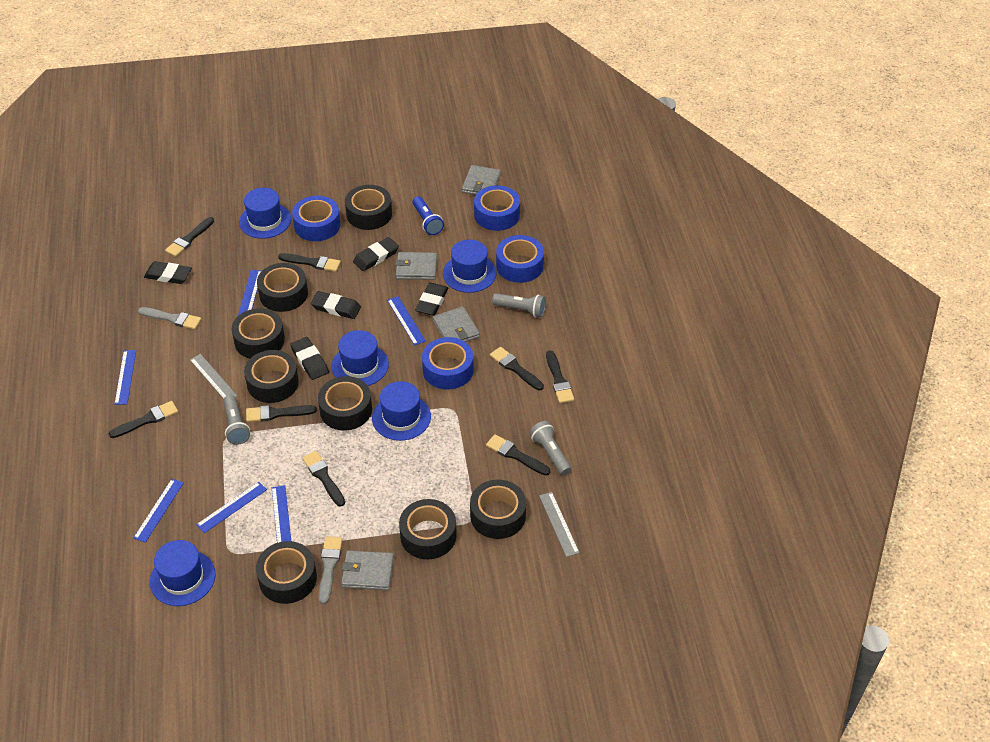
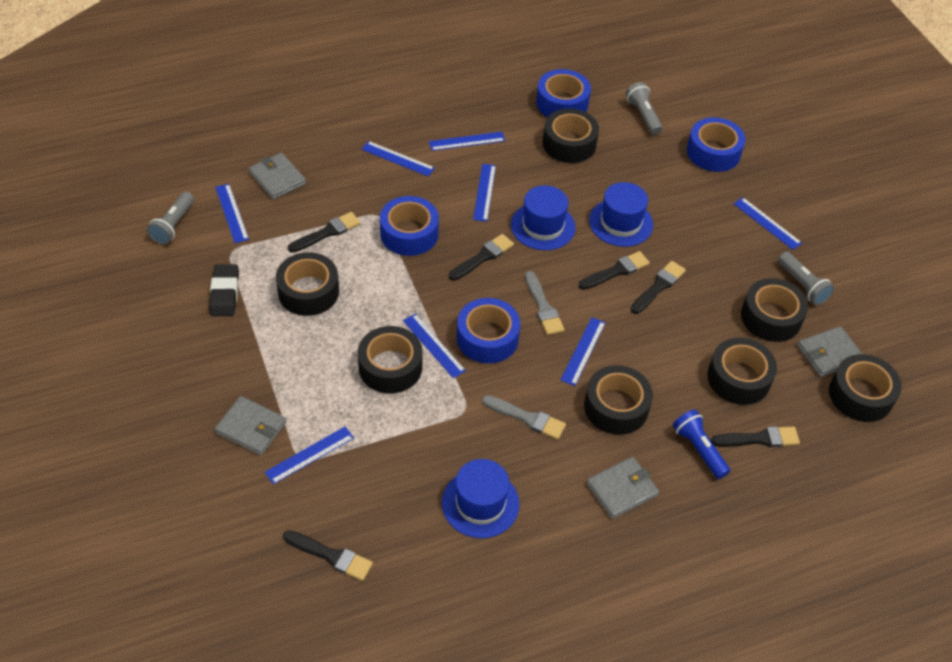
black brush: [109,401,178,438] [165,217,214,257] [246,405,317,422] [278,253,341,272] [302,451,345,507] [486,434,550,475] [490,347,544,390] [546,350,574,403] = 8 -> [283,530,373,581] [288,212,360,253] [449,234,514,281] [578,251,650,290] [630,261,686,314] [711,426,800,447] = 6
black eraser: [144,261,192,284] [290,337,329,380] [311,291,361,319] [353,237,399,271] [415,283,449,316] = 5 -> [209,264,239,316] = 1
black tape: [232,308,285,358] [244,350,299,403] [256,541,317,604] [257,263,308,312] [318,376,372,431] [345,185,392,230] [399,499,457,559] [470,480,526,539] = 8 -> [276,252,339,316] [358,326,423,394] [543,109,599,163] [584,365,653,435] [707,338,777,405] [741,278,808,342] [829,354,902,422] = 7
blue hat: [150,540,216,606] [239,188,291,239] [331,330,389,386] [372,381,431,441] [443,239,497,293] = 5 -> [442,459,520,538] [511,185,576,250] [589,182,653,247] = 3
blue ruler: [114,350,136,405] [133,479,184,543] [196,482,267,533] [238,270,262,316] [272,485,291,543] [387,296,426,345] = 6 -> [215,184,249,243] [265,427,354,485] [362,141,435,177] [403,314,466,378] [429,132,505,151] [473,164,496,222] [560,317,606,386] [734,197,802,250] = 8
grey ruler: [190,354,237,399] [539,492,579,557] = 2 -> none = 0

